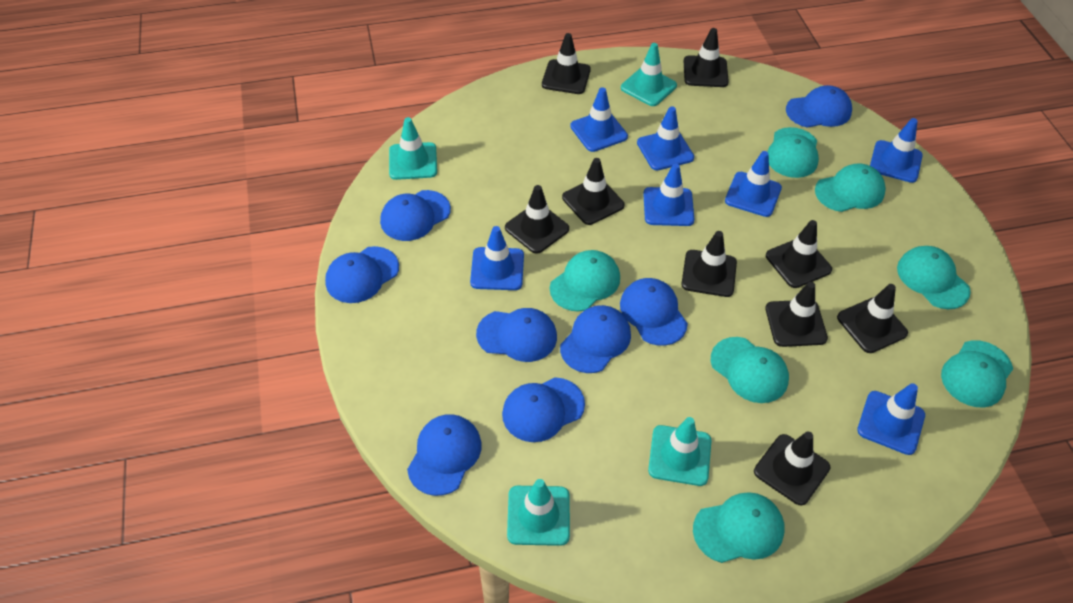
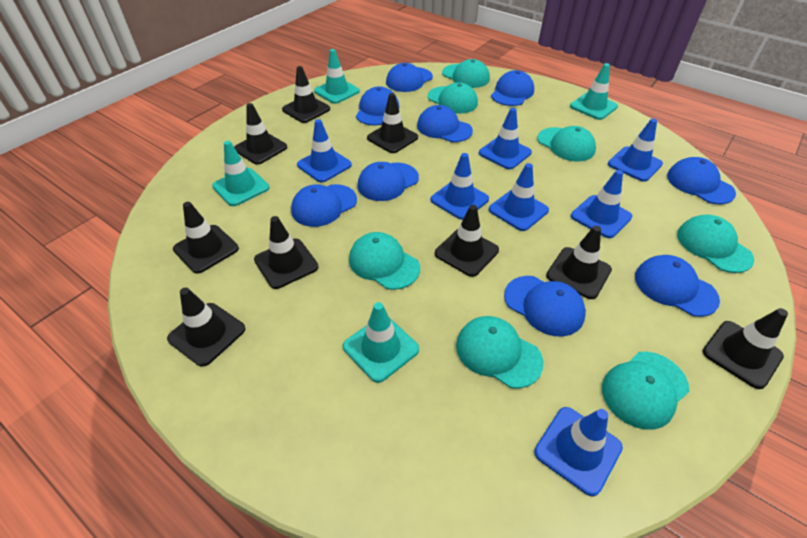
blue cap: [325,246,399,303] [380,190,451,241] [407,414,482,496] [476,308,557,362] [502,377,585,442] [560,305,631,373] [620,278,688,346] [786,85,852,128] = 8 -> [291,184,357,227] [356,86,399,125] [357,162,419,201] [386,63,433,92] [417,105,473,142] [491,70,534,106] [504,276,586,336] [635,255,720,317] [667,157,736,204] = 9

